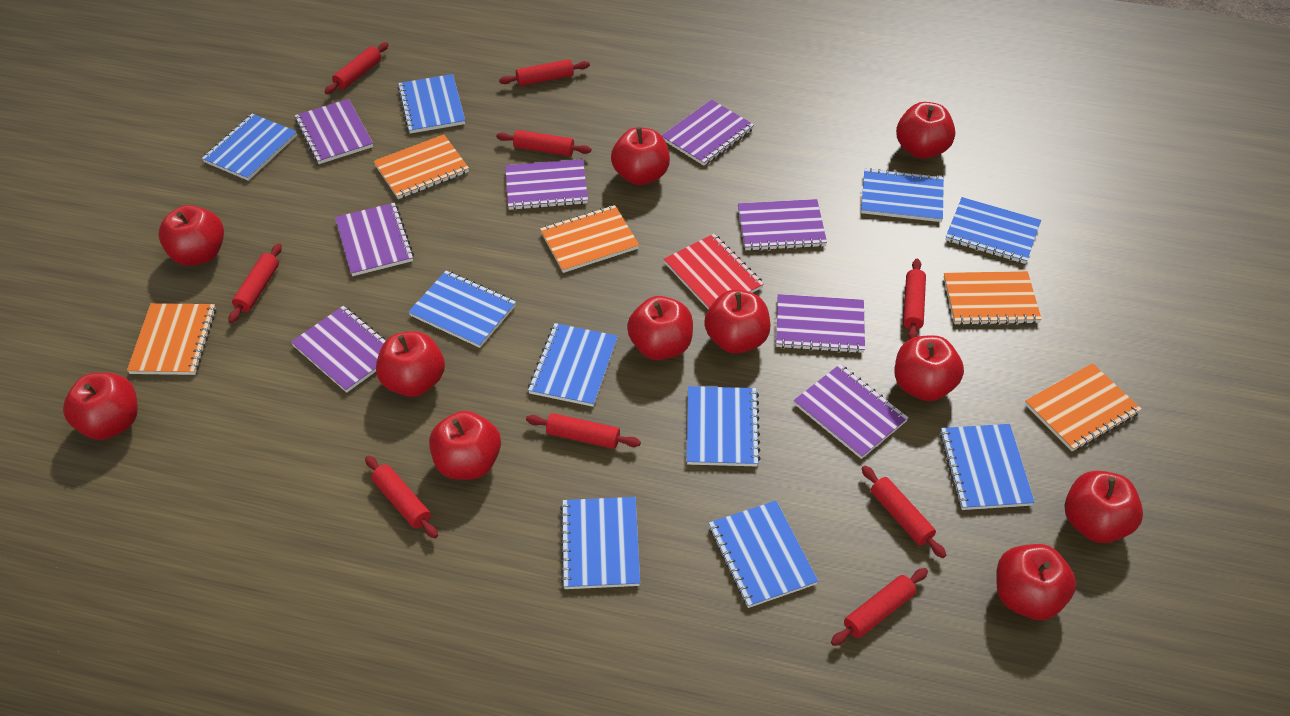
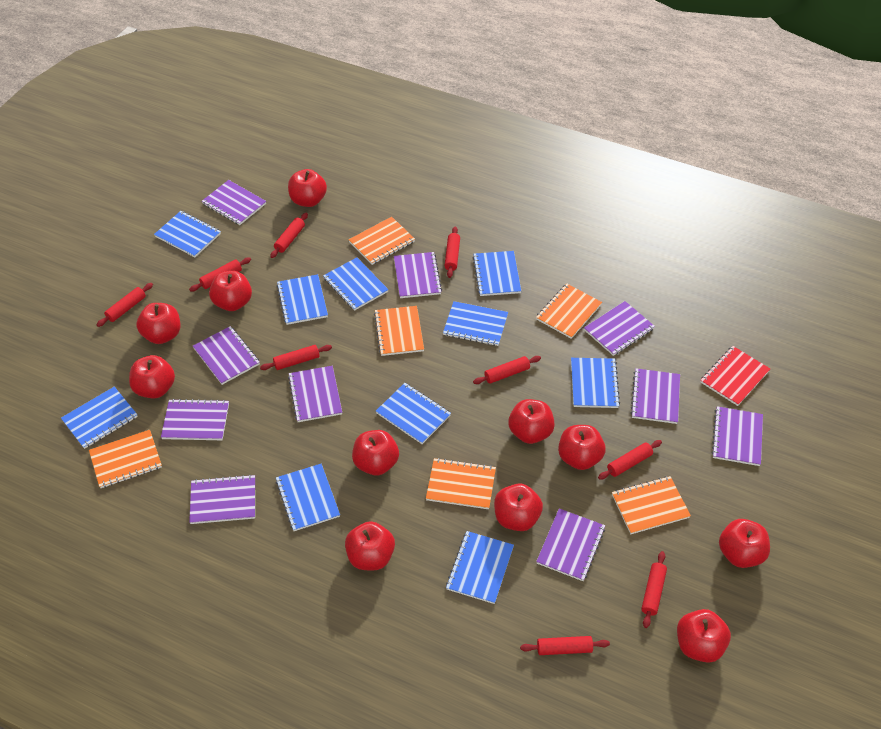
orange notebook: [127,303,216,375] [373,135,469,199] [540,205,639,273] [944,271,1042,325] [1025,363,1142,451] = 5 -> [89,430,162,488] [349,217,415,265] [374,306,424,356] [426,458,496,509] [536,284,602,339] [612,476,691,534] = 6
purple notebook: [291,306,386,393] [295,99,373,164] [335,203,414,276] [505,159,588,210] [661,100,754,166] [738,199,827,251] [776,294,865,354] [794,364,909,459] = 8 -> [161,399,229,440] [189,475,255,524] [193,326,260,385] [202,180,266,225] [288,366,342,422] [394,252,442,298] [536,508,605,581] [584,301,655,356] [630,368,680,424] [711,406,763,466] = 10

